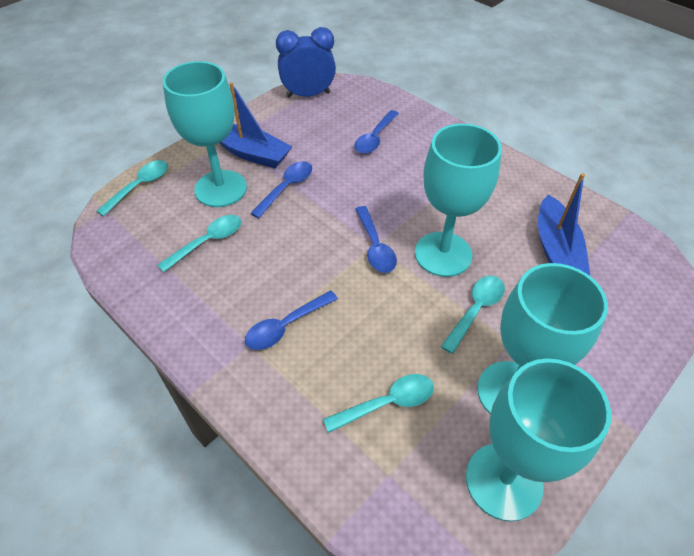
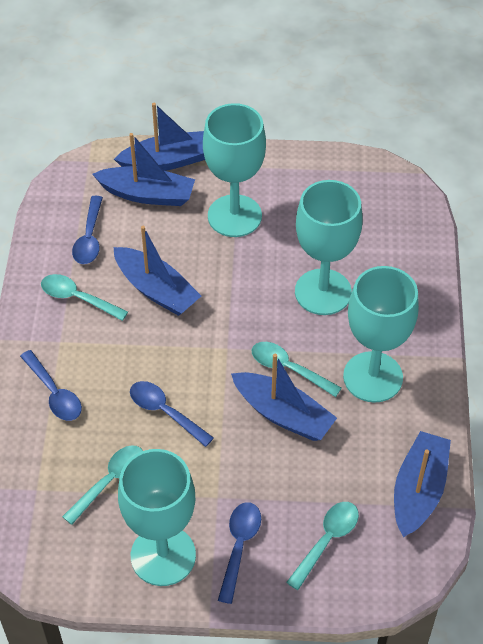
blue boat: [220,82,293,168] [538,173,590,276] = 2 -> [92,133,195,206] [113,226,201,316] [114,103,205,171] [231,354,337,441] [394,431,451,537] = 5
blue clock: [276,27,336,98] = 1 -> none = 0

